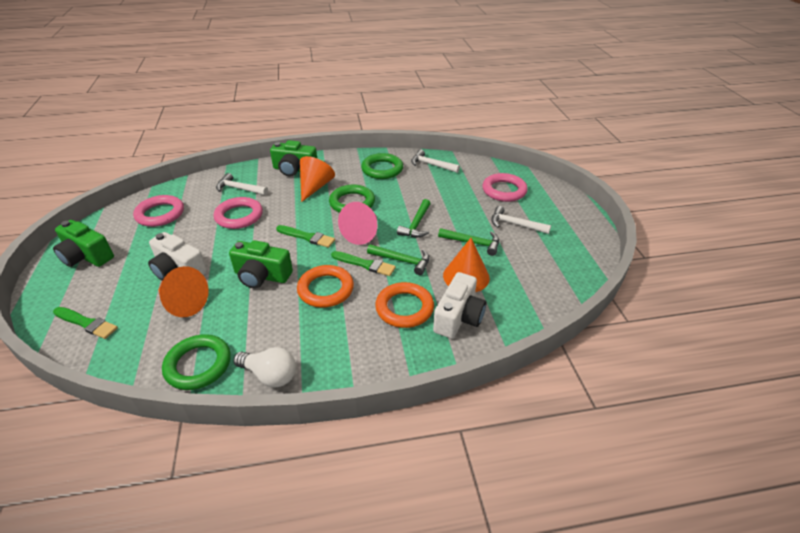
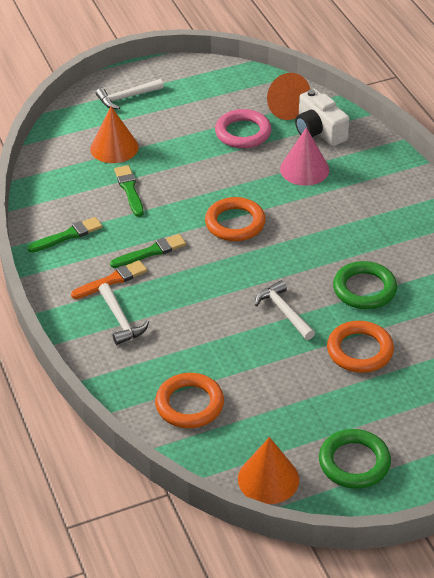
green camera: [53,220,114,267] [229,240,293,289] [270,140,317,177] = 3 -> none = 0
green hammer: [367,244,429,275] [397,199,431,237] [438,228,499,256] = 3 -> none = 0
green ring: [162,334,231,390] [329,184,375,213] [361,153,403,179] = 3 -> [319,429,391,489] [333,261,397,309] = 2
orange brush: none = 0 -> [71,260,147,299] = 1
orange ring: [297,265,354,308] [375,282,434,328] = 2 -> [155,373,224,428] [205,197,266,241] [327,321,394,373] = 3
pink ring: [133,195,184,227] [214,197,263,229] [482,173,528,202] = 3 -> [215,109,271,148] = 1
white camera: [148,232,207,281] [433,272,486,339] = 2 -> [295,89,349,146] = 1
white light bulb: [233,347,296,388] = 1 -> none = 0

